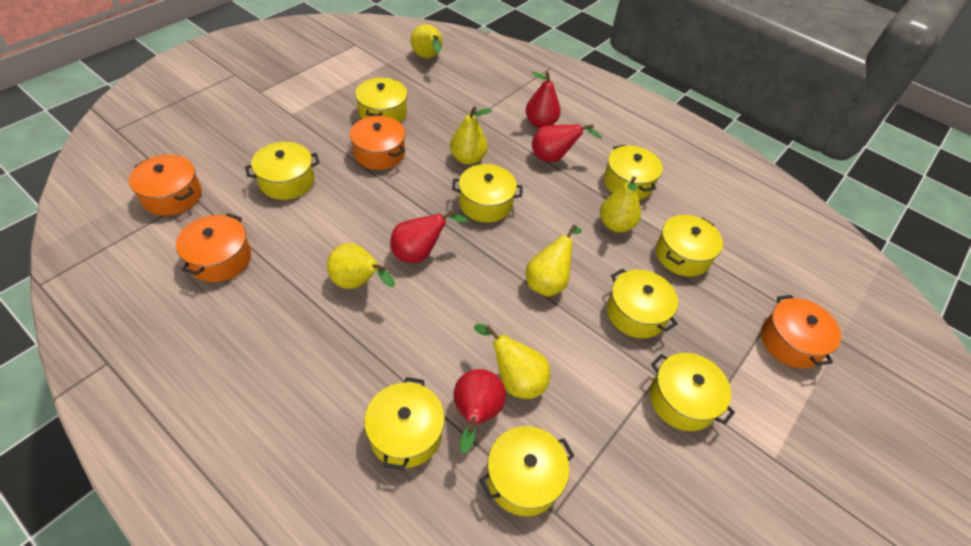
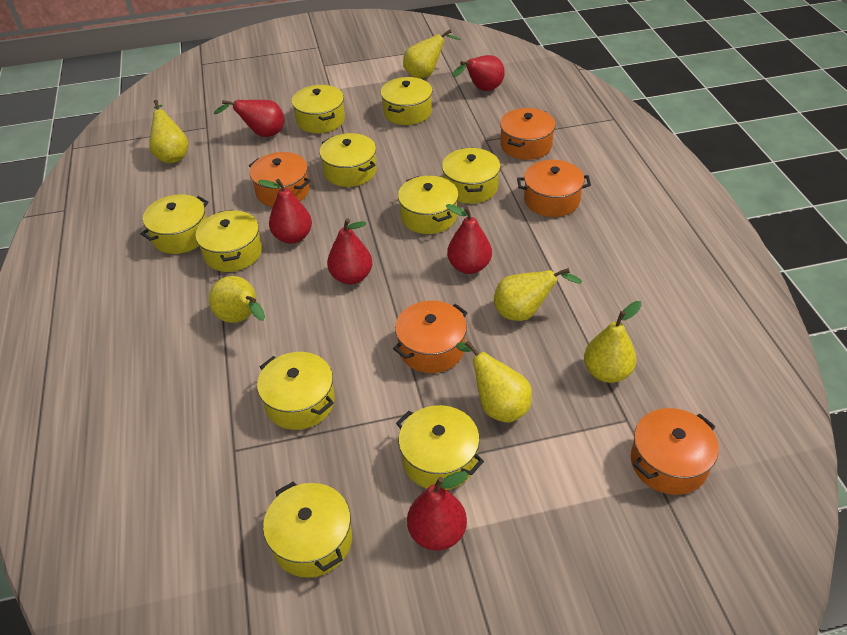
orange pot: [129,155,201,216] [176,213,251,282] [350,116,406,170] [761,295,841,369] = 4 -> [249,152,311,207] [393,301,468,373] [500,108,556,160] [517,160,591,217] [631,408,719,495] = 5
red pear: [390,210,468,263] [454,369,506,454] [526,71,561,128] [532,124,602,162] = 4 -> [214,100,285,137] [258,179,312,244] [327,218,373,284] [407,471,468,551] [446,204,492,274] [452,55,505,91] = 6
yellow pot: [245,142,320,200] [355,78,407,123] [364,377,445,470] [452,164,523,222] [479,426,575,516] [604,145,663,200] [607,269,678,338] [650,353,735,431] [656,215,723,277] = 9 -> [140,194,209,254] [195,210,262,272] [257,352,335,430] [263,481,352,578] [292,85,345,133] [320,133,377,187] [381,77,432,125] [396,405,484,490] [398,176,459,234] [442,148,501,204] = 10

